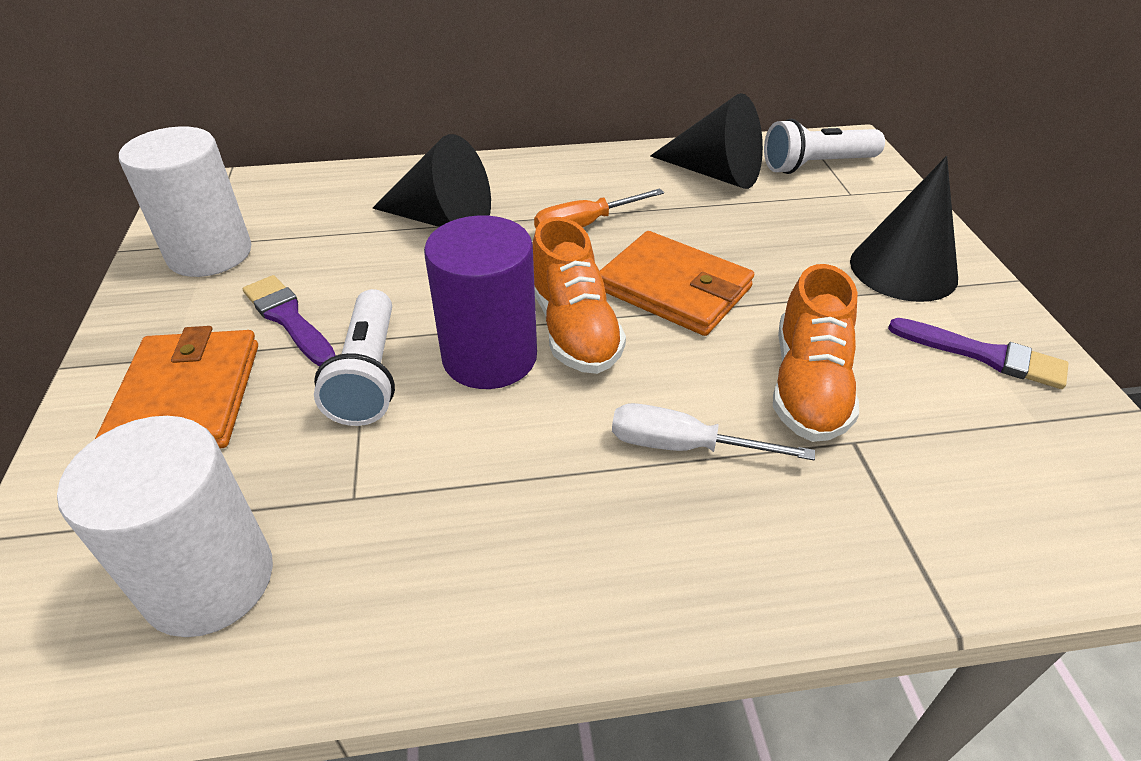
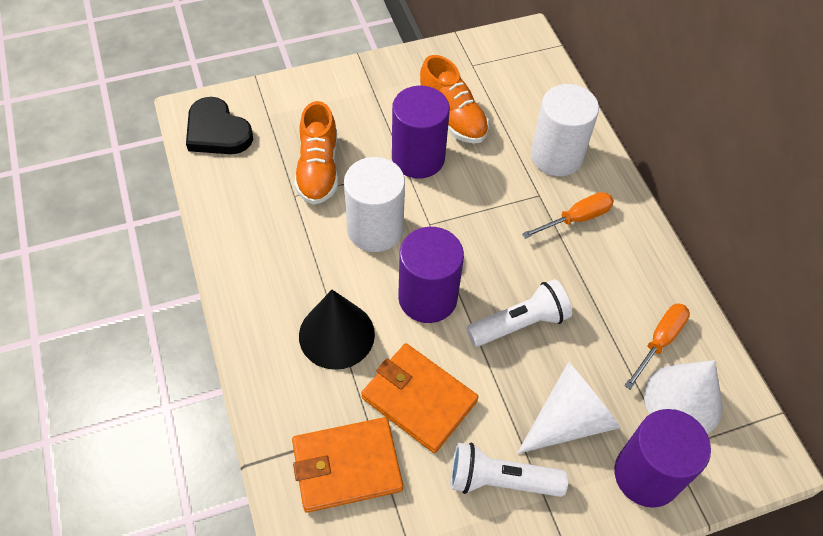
black cone: [373,134,491,227] [650,93,763,189] [850,156,958,302] = 3 -> [299,290,375,370] = 1
black heart: none = 0 -> [186,97,253,154] = 1
orange screwdriver: [534,188,664,228] = 1 -> [522,192,614,239] [624,303,690,390] = 2
purple brush: [243,275,336,366] [888,318,1069,389] = 2 -> none = 0
purple cylinder: [424,215,537,389] = 1 -> [392,86,450,179] [398,227,464,323] [614,409,711,508] = 3
white cone: none = 0 -> [517,362,621,454] [644,360,723,434] = 2
white screwdriver: [612,403,815,460] = 1 -> none = 0

